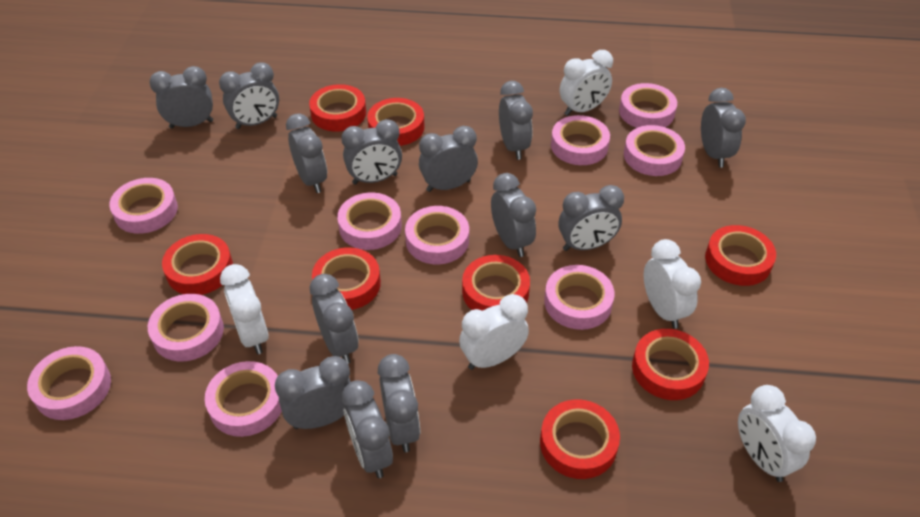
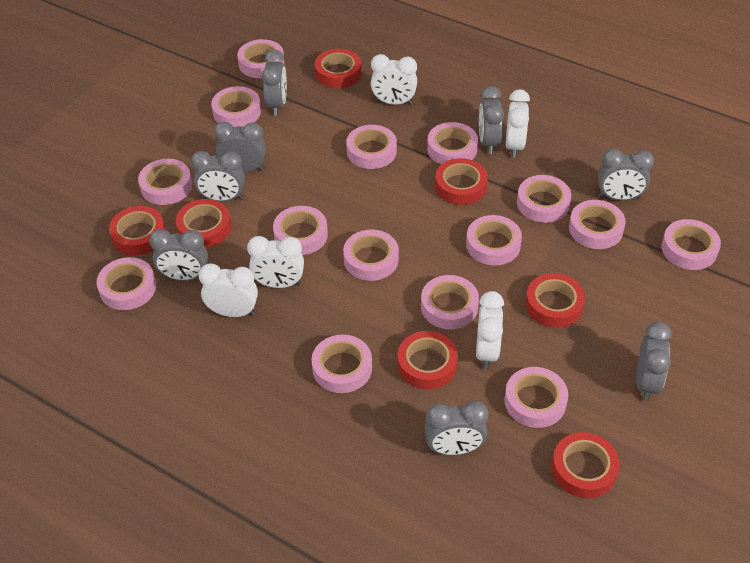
grey clock: [149,66,213,128] [219,62,279,129] [275,356,351,429] [286,113,327,193] [310,274,359,364] [341,119,402,185] [342,380,393,478] [378,354,420,452] [419,126,478,192] [491,173,536,257] [499,81,533,160] [559,185,624,251] [701,88,746,168] = 13 -> [149,229,208,281] [191,151,245,202] [214,122,266,172] [262,50,287,116] [425,401,488,455] [479,86,504,154] [598,149,654,201] [636,322,671,401] = 8
pink tape: [27,346,111,420] [109,178,178,234] [148,294,224,362] [205,361,282,437] [337,193,402,250] [405,206,469,264] [544,265,615,330] [551,115,610,165] [619,83,677,128] [624,125,685,176] = 10 -> [97,257,156,310] [138,159,192,205] [211,86,261,127] [237,39,285,78] [273,206,328,255] [312,335,372,393] [343,229,399,281] [346,125,397,169] [421,275,479,329] [427,122,478,164] [466,215,522,266] [504,367,568,428] [517,175,571,223] [569,200,626,249] [661,219,721,270] = 15
red tape: [162,234,233,295] [309,84,366,132] [312,247,381,310] [367,98,425,146] [462,255,530,311] [540,399,620,479] [632,329,709,400] [705,225,776,286] = 8 -> [109,206,165,255] [176,199,231,248] [315,49,362,88] [398,331,458,389] [435,158,488,205] [525,273,585,328] [552,432,620,498] = 7

